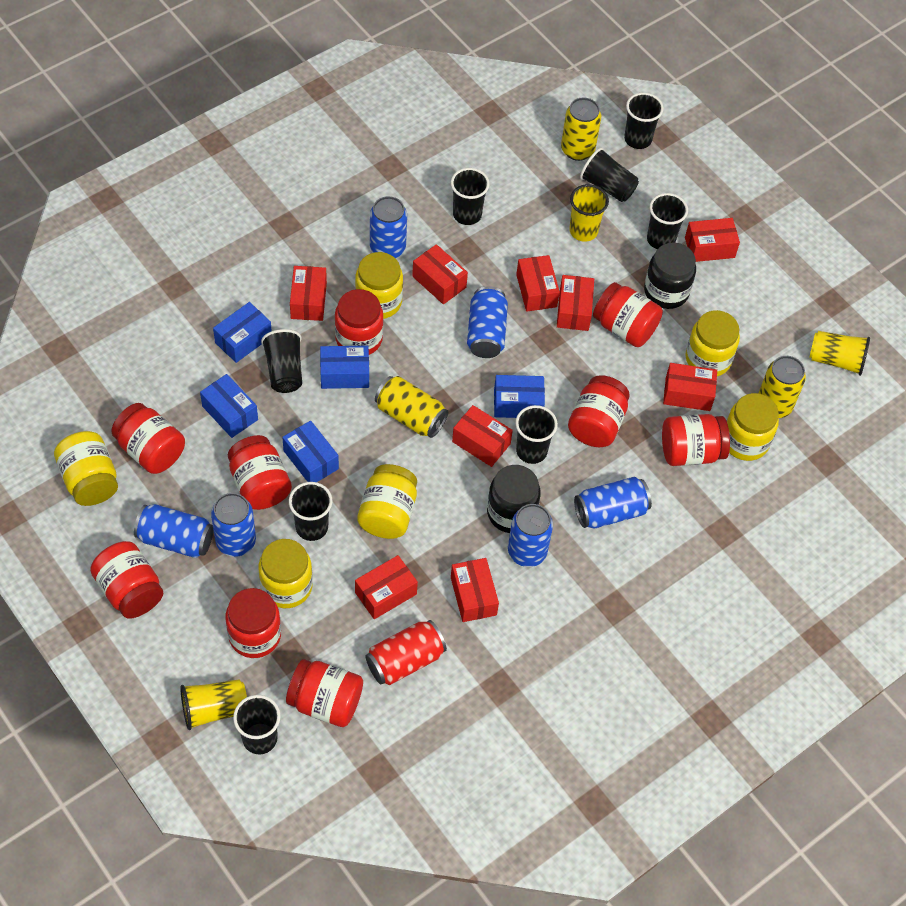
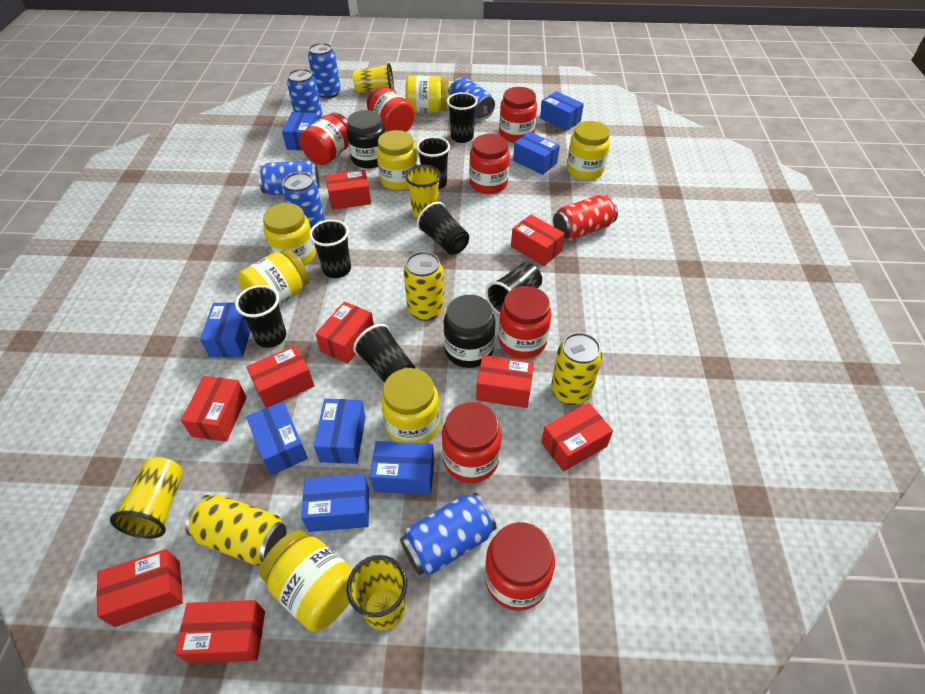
black cup: [233,695,281,754] [261,329,302,393] [289,482,332,541] [451,168,490,225] [515,405,558,464] [580,148,639,202] [624,93,664,149] [647,193,688,249] = 8 -> [235,285,286,348] [309,219,351,278] [353,324,415,383] [416,136,450,189] [417,202,469,255] [447,92,478,143] [485,262,542,314] = 7
blue box: [200,374,258,438] [213,302,272,363] [282,421,339,482] [320,346,369,389] [494,375,545,418] = 5 -> [200,302,250,358] [246,401,308,475] [282,112,317,150] [301,474,369,532] [314,399,366,464] [370,441,434,495] [513,132,560,175] [540,91,584,131] = 8
red jar: [90,541,163,619] [111,403,185,474] [225,588,281,658] [228,435,292,510] [286,659,363,727] [335,289,384,355] [568,375,630,447] [593,282,663,347] [662,414,730,466] = 9 -> [300,113,349,165] [367,86,415,132] [442,402,502,483] [469,134,510,194] [485,522,555,611] [498,286,552,359] [499,87,537,143] = 7
yellow cup: [180,679,247,730] [569,184,609,242] [810,331,870,376] = 3 -> [110,457,183,539] [346,555,407,630] [353,63,394,93] [405,165,441,218] = 4
yellow jar: [54,431,118,506] [259,539,313,608] [355,252,403,319] [357,464,417,539] [686,310,740,376] [727,393,779,461] = 6 -> [237,249,310,305] [260,530,353,632] [263,203,316,266] [377,130,418,190] [381,368,440,443] [405,75,449,113] [567,121,610,180] = 7

